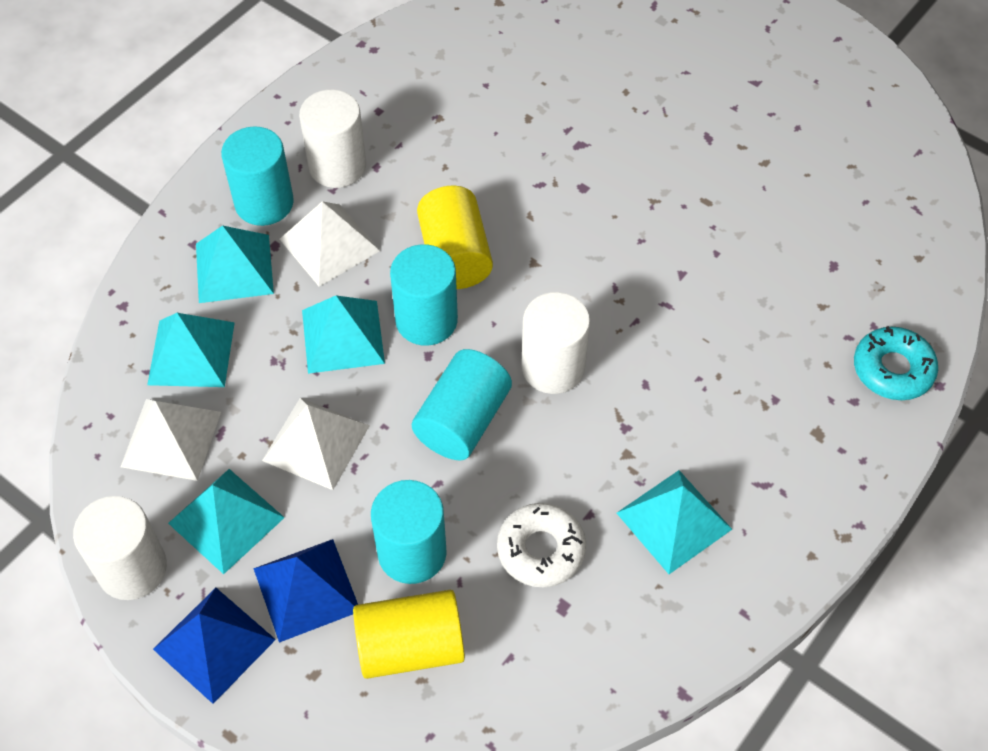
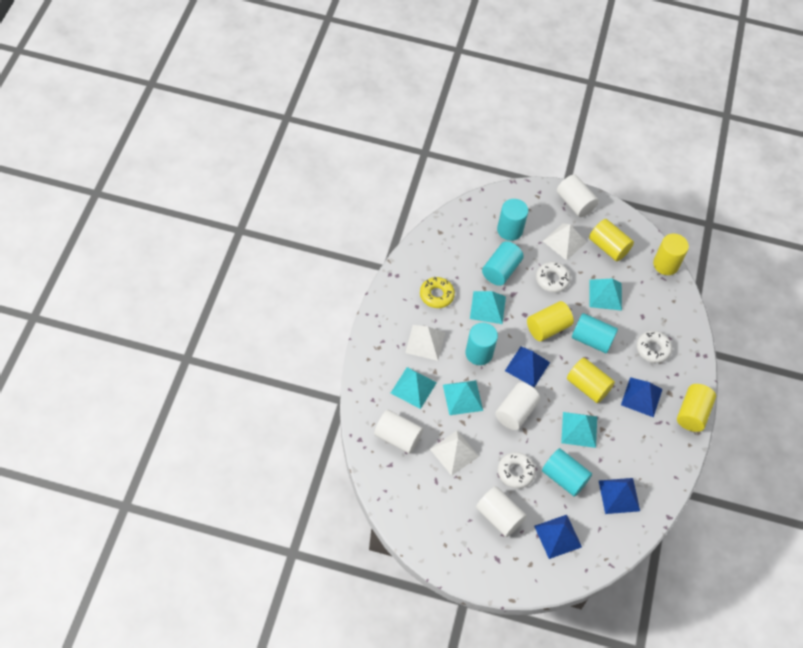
blue pyramid: [153,588,276,704] [253,539,358,643] = 2 -> [505,346,550,387] [534,515,582,559] [599,478,640,514] [621,377,663,417] = 4
turquoise cylinder: [221,126,294,226] [371,480,447,584] [390,244,458,346] [412,349,512,460] = 4 -> [465,323,498,365] [482,241,524,286] [497,199,528,241] [542,448,592,497] [572,313,618,353] = 5
turquoise donut: [854,326,938,400] = 1 -> none = 0
white cylinder: [73,496,167,600] [299,89,366,188] [521,292,590,394] = 3 -> [374,410,423,454] [476,486,527,537] [495,382,540,430] [557,175,599,217] = 4
white donut: [497,503,586,587] = 1 -> [498,452,536,489] [536,262,571,292] [637,331,672,363] = 3
yellow cylinder: [353,590,465,679] [417,186,493,289] = 2 -> [527,301,574,341] [567,358,615,403] [589,219,634,261] [653,233,689,275] [677,384,716,432] = 5
yellow donut: none = 0 -> [420,277,455,308] = 1

